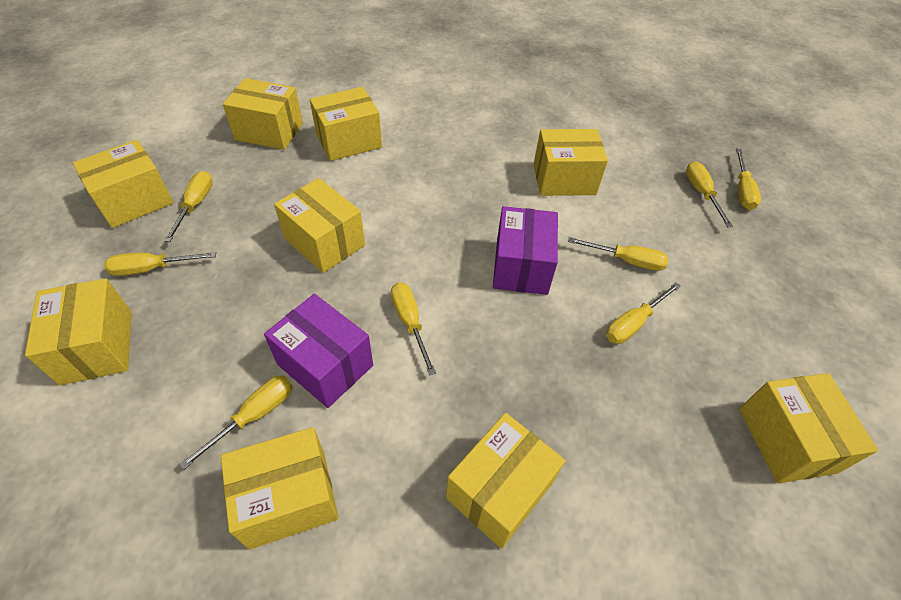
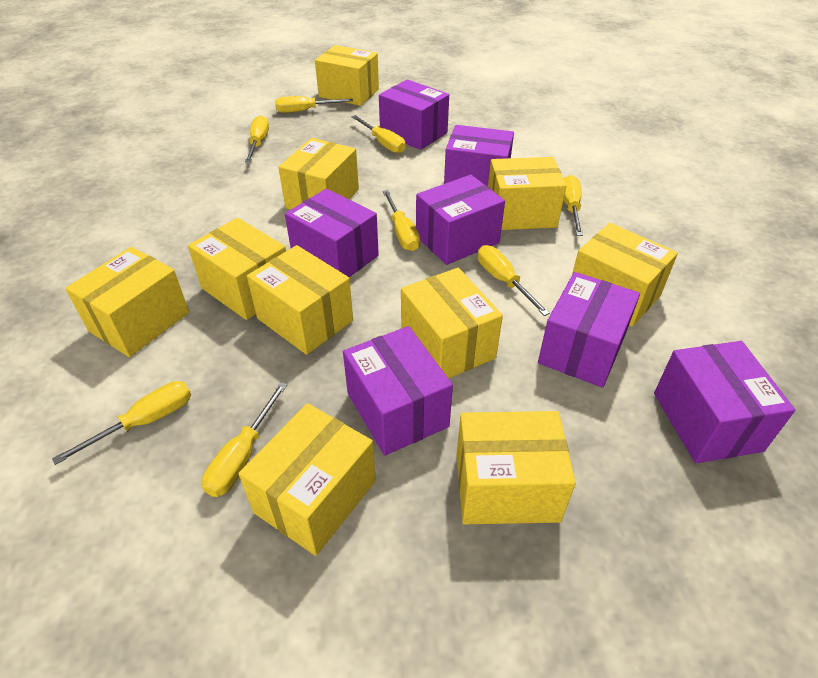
purple box: [264,294,373,408] [493,206,558,295] = 2 -> [285,189,379,277] [343,326,453,456] [379,80,449,150] [416,175,505,265] [444,125,514,186] [538,272,640,388] [654,341,795,463] = 7
yellow box: [25,278,132,385] [72,140,173,228] [221,427,339,550] [223,78,303,150] [274,178,365,273] [310,87,382,161] [446,413,565,549] [534,129,608,196] [739,373,878,483] = 9 -> [65,247,189,357] [188,218,286,320] [239,403,376,556] [247,245,353,355] [278,138,359,210] [315,45,379,106] [401,268,503,379] [456,411,576,524] [488,157,566,230] [572,223,678,327] = 10

